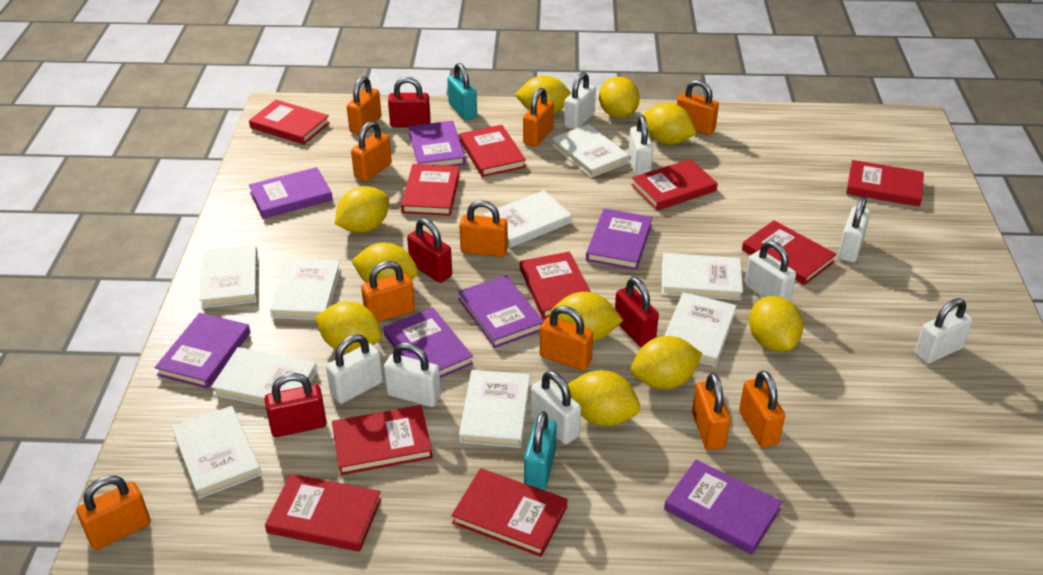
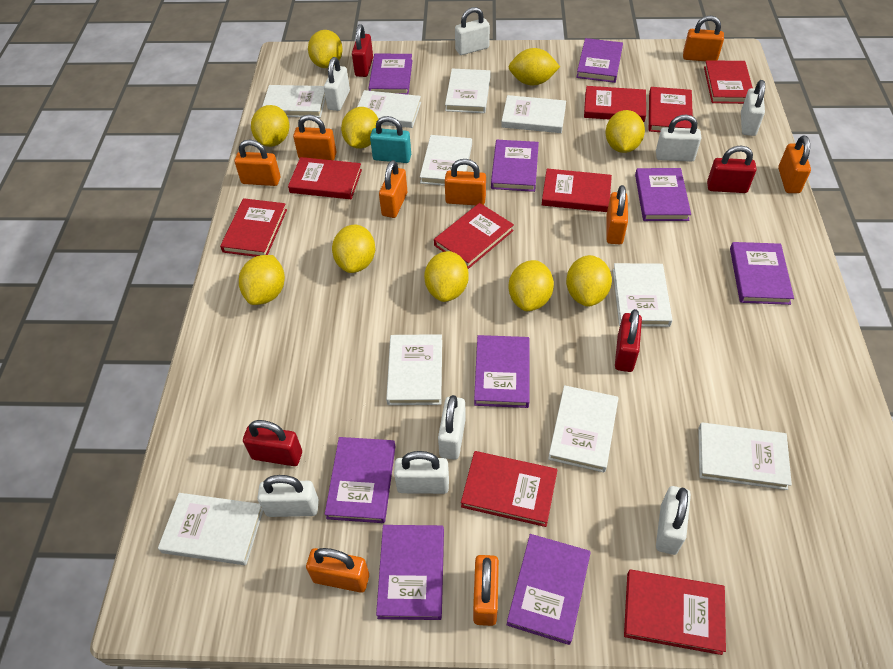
orange padlock: [76,475,151,550] [347,76,381,134] [351,121,392,182] [361,261,415,322] [459,200,508,257] [523,88,554,147] [540,306,593,371] [677,80,719,135] [692,373,731,450] [739,370,785,447] = 10 -> [235,140,280,186] [293,115,337,160] [306,548,369,593] [379,160,407,218] [445,159,486,205] [473,555,499,626] [606,185,628,244] [683,16,724,61] [778,135,811,193] = 9
purple book: [155,313,250,389] [249,167,333,219] [383,307,473,378] [408,121,466,166] [458,275,544,348] [586,209,653,270] [664,460,782,555] = 7 -> [325,437,396,523] [368,54,413,95] [376,525,444,620] [474,335,530,408] [491,140,539,192] [507,534,591,645] [576,38,623,83] [635,168,691,221] [730,242,794,305] = 9
red book: [249,100,330,145] [265,474,382,552] [332,405,433,475] [401,164,460,216] [451,468,568,557] [460,125,526,177] [520,252,591,319] [631,159,718,210] [742,220,837,285] [846,160,924,207] = 10 -> [220,198,287,257] [288,157,362,199] [434,203,514,269] [461,451,558,527] [542,168,612,212] [584,86,646,122] [624,570,726,655] [649,87,693,132] [704,60,753,104] = 9
turquoise padlock: [447,63,477,120] [524,411,557,490] = 2 -> [370,116,411,163] = 1
white book: [172,406,261,499] [199,245,258,308] [211,347,317,406] [270,258,341,320] [459,370,530,448] [483,190,572,248] [552,124,629,178] [662,253,743,300] [664,292,737,366] = 9 -> [158,493,263,565] [262,85,325,118] [357,90,421,128] [386,334,442,405] [420,135,472,186] [445,69,491,113] [501,95,566,133] [548,385,618,472] [613,263,673,327] [698,422,792,490] = 10

